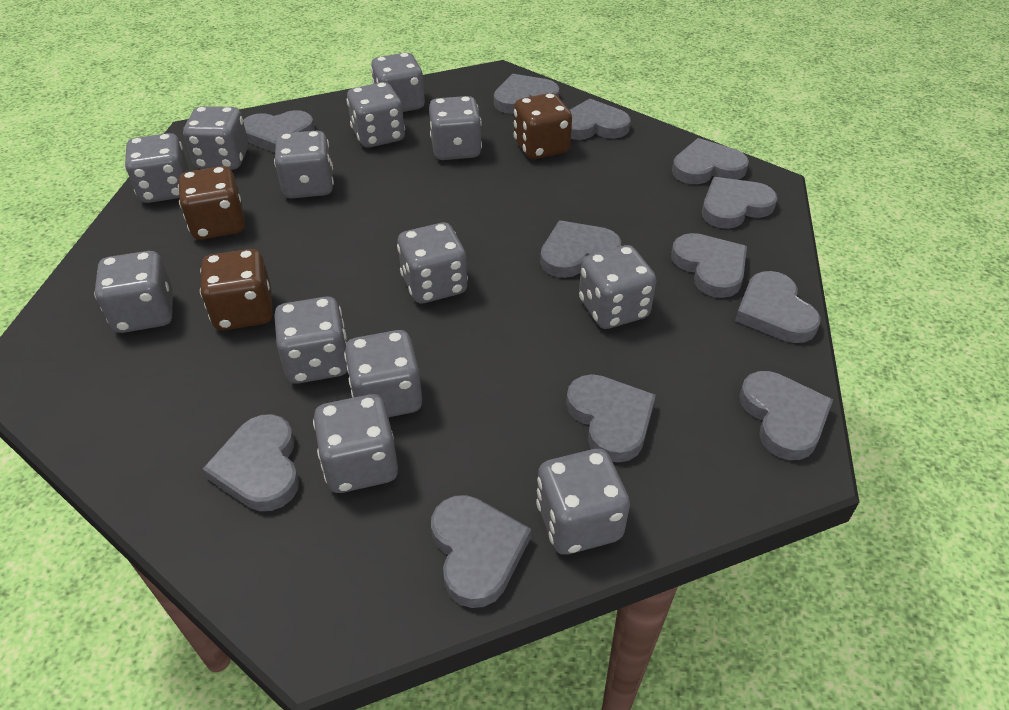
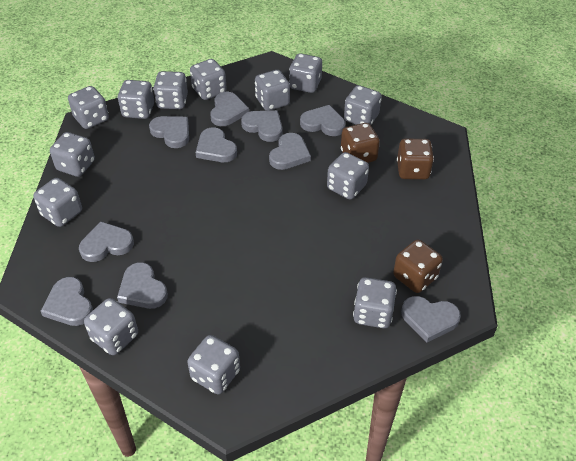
grey heart: [203,414,299,511] [243,110,315,153] [431,495,531,608] [494,74,559,114] [540,220,621,278] [566,374,656,463] [570,99,630,140] [671,233,747,298] [672,138,749,184] [702,177,778,229] [735,271,821,343] [739,371,833,460] = 12 -> [40,277,93,326] [79,221,134,262] [117,262,168,309] [149,116,189,148] [195,127,237,162] [210,92,249,126] [241,110,283,142] [269,133,311,170] [300,105,345,136] [401,296,461,342] = 10

